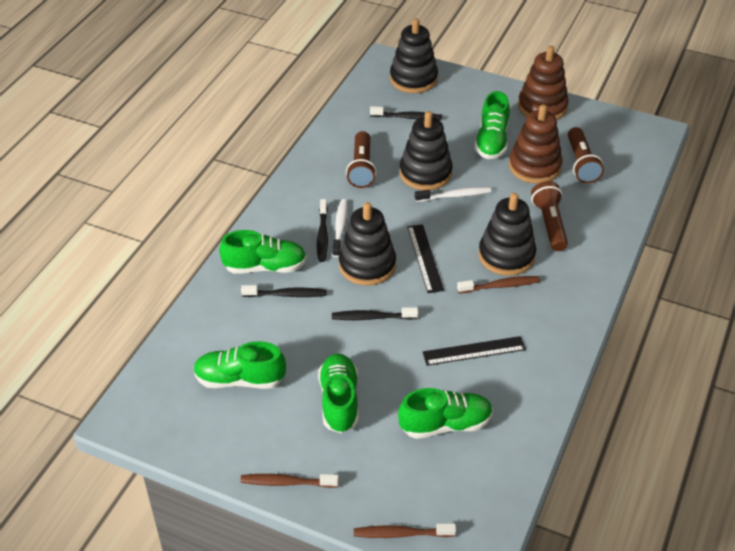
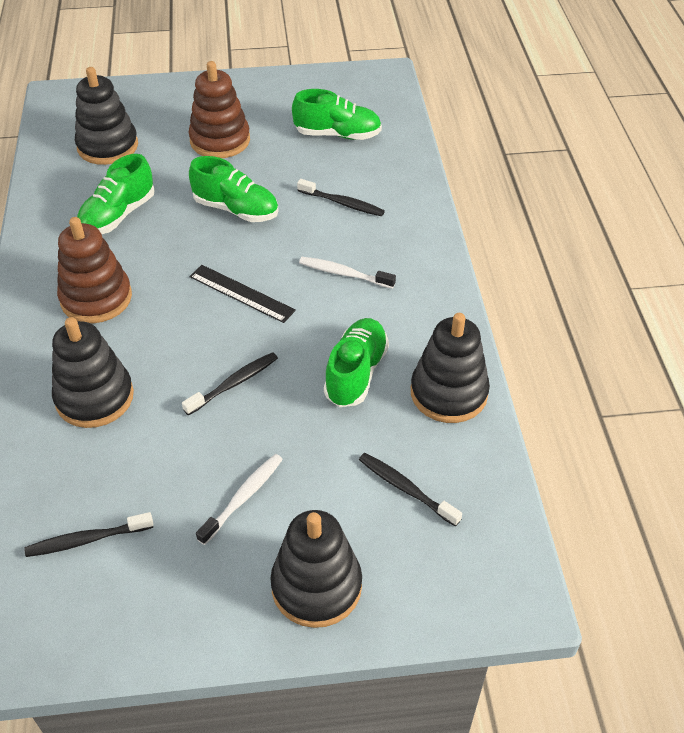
black ruler: [407,224,444,293] [423,336,526,366] = 2 -> [189,265,296,323] = 1
brown flashlight: [346,131,377,188] [531,181,568,251] [568,127,604,183] = 3 -> none = 0
brown toothbrush: [240,474,339,488] [354,523,456,538] [457,276,540,293] = 3 -> none = 0
green shoe: [193,341,286,389] [219,230,307,274] [318,354,358,433] [398,388,493,439] [475,91,510,159] = 5 -> [77,154,155,234] [189,156,279,222] [292,89,382,140] [324,318,389,407] = 4

